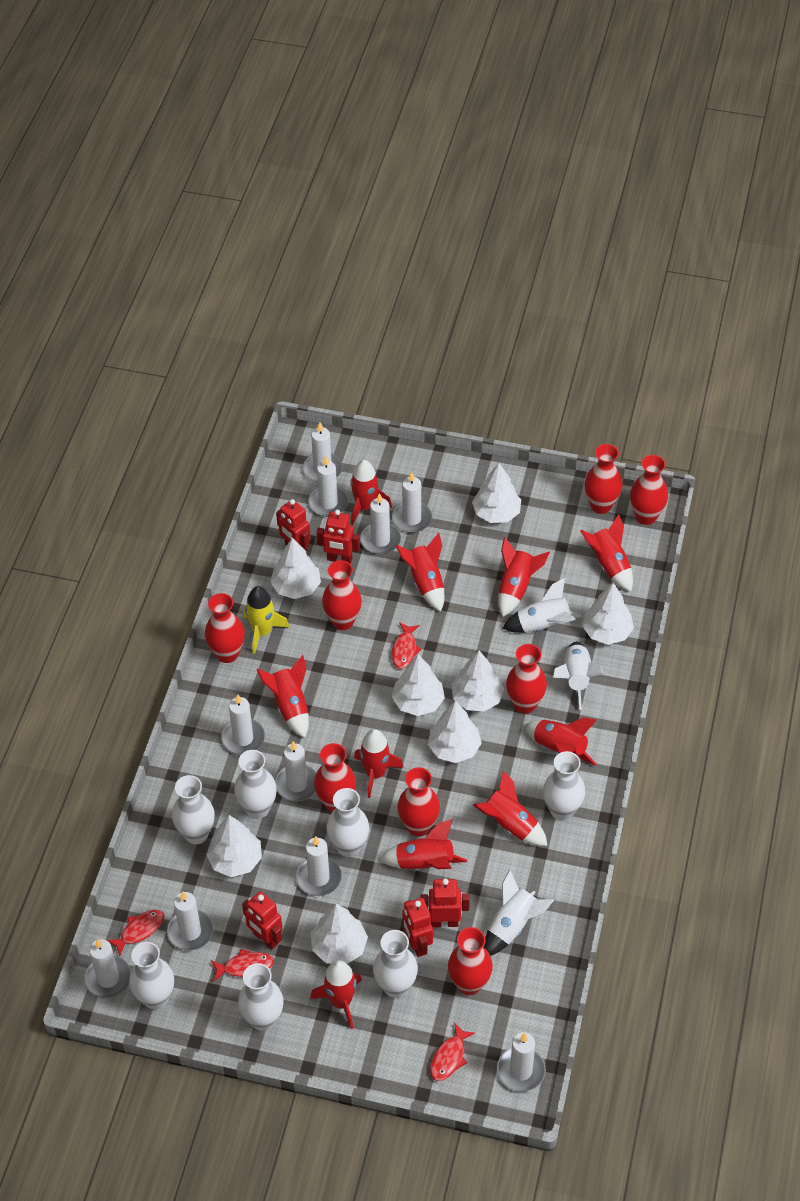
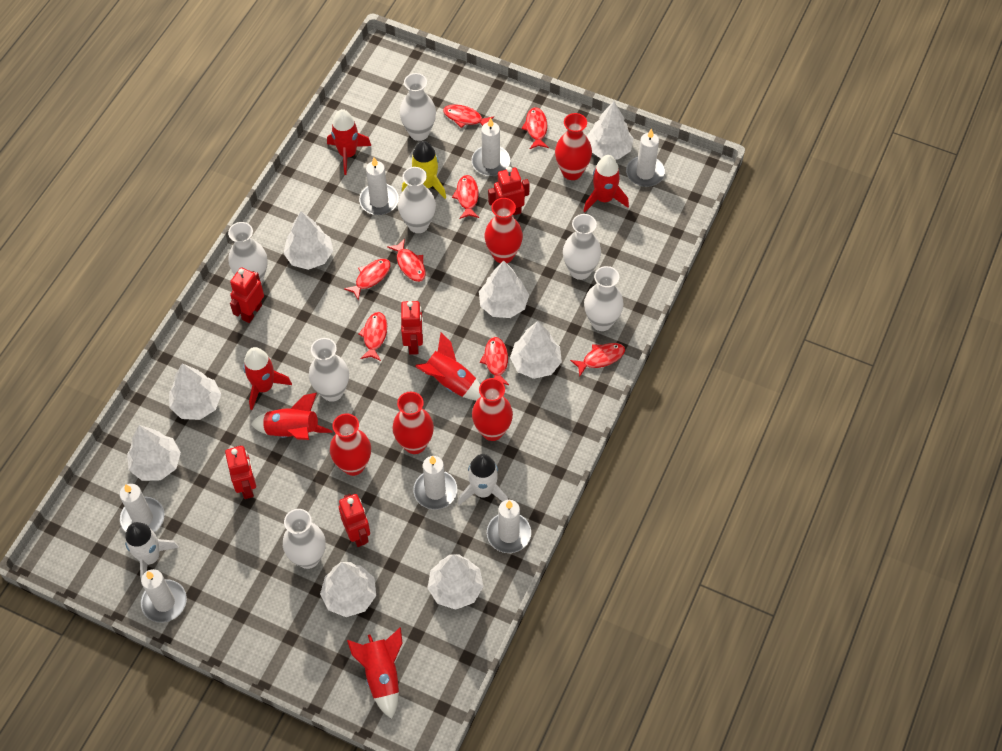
red fish: [106,910,165,956] [211,949,274,981] [391,622,422,669] [430,1022,475,1081] = 4 -> [344,259,391,300] [358,312,387,361] [387,238,426,282] [443,104,494,128] [452,175,479,219] [480,337,509,385] [522,107,549,149] [570,343,625,376] = 8
red rocket: [257,655,309,738] [310,960,362,1029] [351,460,392,525] [354,729,404,798] [380,819,467,870] [395,533,444,611] [473,770,548,846] [498,537,550,617] [524,717,597,766] [580,515,633,592] = 10 -> [243,347,292,410] [251,393,333,440] [327,109,371,175] [347,627,402,719] [415,333,481,401] [584,155,629,212] = 6
red vase: [205,593,245,663] [314,743,356,812] [322,560,362,630] [397,767,440,837] [448,927,493,995] [506,644,547,714] [584,444,623,514] [630,455,668,525] = 8 -> [330,413,371,476] [392,392,434,454] [472,378,513,441] [484,198,523,263] [555,113,592,180] = 5
white candle: [84,939,131,998] [167,891,214,951] [221,694,265,755] [275,741,316,801] [296,836,342,896] [303,422,342,482] [308,456,348,517] [360,493,401,554] [392,472,432,533] [497,1032,546,1092] = 10 -> [120,484,164,532] [141,569,187,623] [359,157,399,215] [413,456,457,510] [471,117,510,176] [487,500,531,553] [626,128,665,187] = 7
white rocket: [484,870,554,956] [502,578,581,633] [553,642,603,710] = 3 -> [125,522,179,578] [458,454,508,505] = 2

